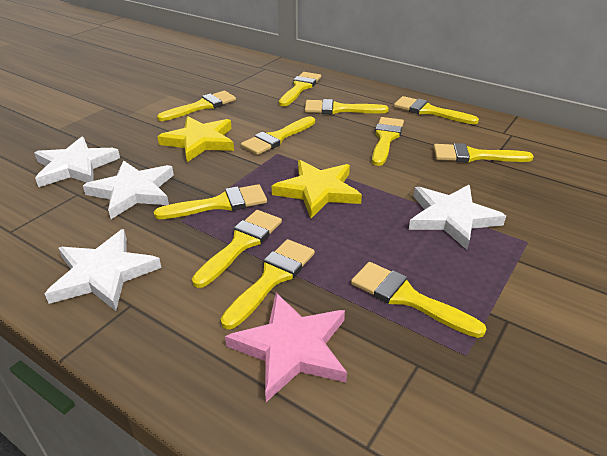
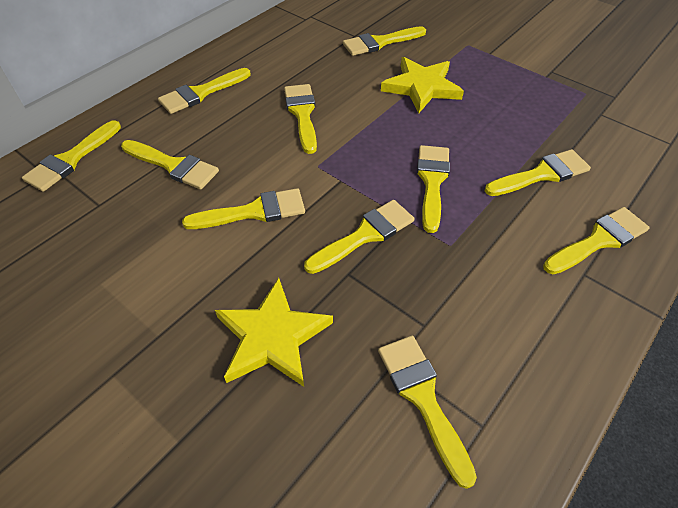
pink star: [225,293,347,402] = 1 -> none = 0
white star: [34,137,120,187] [45,229,162,311] [83,160,174,219] [409,185,506,250] = 4 -> none = 0

